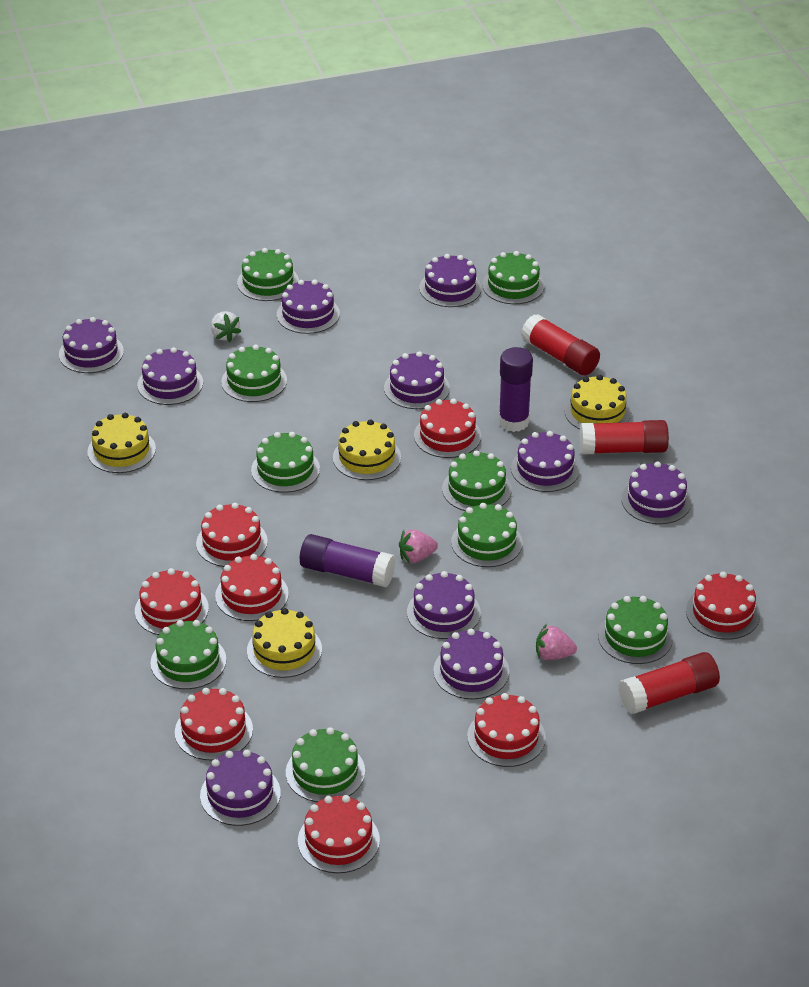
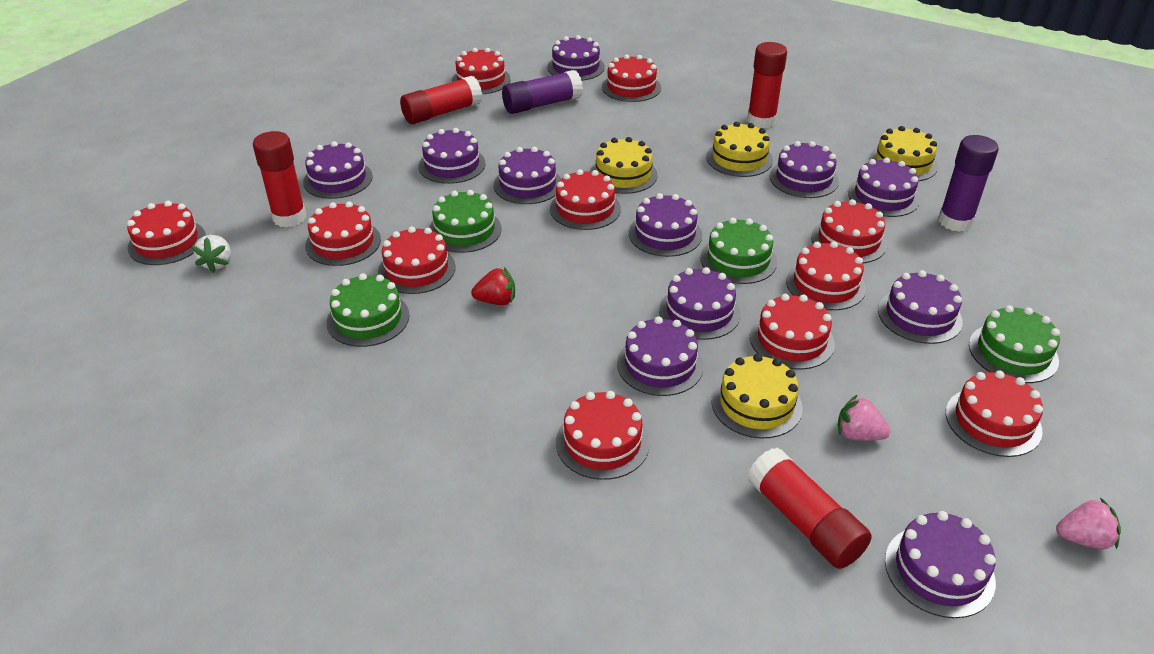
green cake: [151,620,226,689] [221,345,287,402] [237,248,299,301] [251,432,320,493] [286,727,365,802] [442,450,512,511] [451,503,523,567] [482,251,545,304] [598,596,673,664] = 9 -> [327,273,410,347] [429,190,501,253] [700,218,777,284] [969,305,1060,383] = 4
purple cake: [59,317,124,373] [137,347,203,405] [200,750,281,826] [277,280,340,334] [384,351,450,409] [407,571,481,639] [419,254,482,307] [433,629,509,699] [511,431,580,492] [621,461,692,524] = 10 -> [303,141,373,199] [418,128,485,184] [493,147,561,204] [547,35,605,81] [617,316,704,396] [629,193,702,257] [659,267,741,340] [770,141,839,198] [848,157,920,217] [878,270,963,344] [885,511,996,618] = 11
red cake: [135,568,209,635] [175,688,253,761] [196,503,268,567] [215,554,289,621] [298,795,380,873] [414,398,481,458] [467,693,546,767] [686,572,760,640] = 8 -> [127,201,206,265] [305,201,381,266] [378,226,455,294] [452,48,510,94] [550,169,621,230] [556,391,650,480] [602,54,661,102] [750,294,835,370] [786,241,866,310] [811,199,887,263] [946,370,1043,457] = 11
red glue stick: [521,314,600,375] [580,420,669,455] [619,652,720,714] = 3 -> [253,131,306,228] [400,76,482,124] [747,42,787,128] [747,447,872,569] = 4
red strawberry: none = 0 -> [471,267,515,305] = 1

